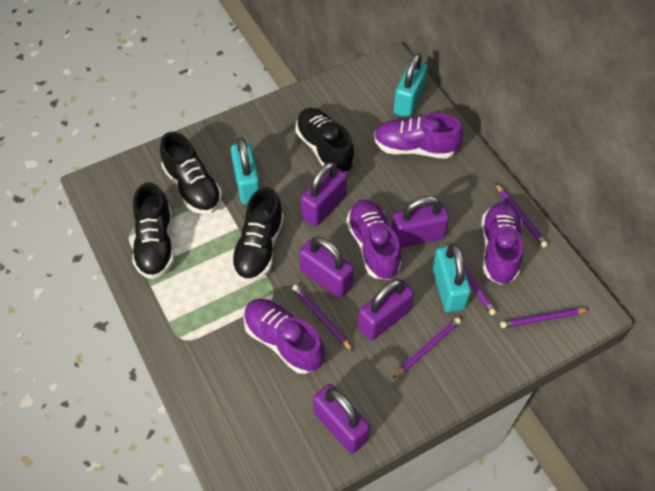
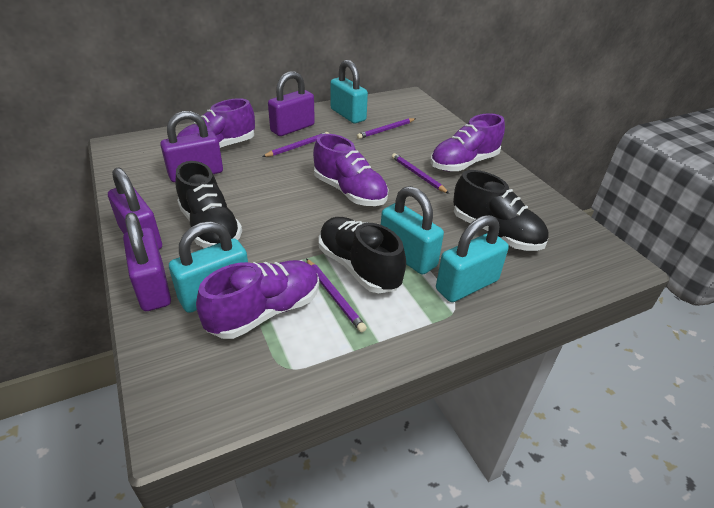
black shoe: [132,182,174,279] [160,132,222,214] [231,187,284,282] [295,108,354,173] = 4 -> [175,161,242,248] [319,217,406,293] [453,170,549,251] = 3
purple padlock: [299,236,354,298] [301,162,347,226] [313,384,370,453] [358,279,414,341] [391,196,449,248] = 5 -> [108,167,162,250] [123,213,171,311] [160,111,223,182] [268,71,315,136] = 4
purple pencil: [292,284,353,351] [392,318,461,379] [447,243,496,315] [495,183,548,248] [500,308,589,328] = 5 -> [262,132,329,157] [306,259,367,332] [357,118,416,139] [392,153,449,194] = 4
turquoise padlock: [231,137,260,205] [393,53,428,118] [432,244,471,312] = 3 -> [169,221,248,313] [330,60,368,123] [381,186,444,275] [436,215,509,302] = 4

